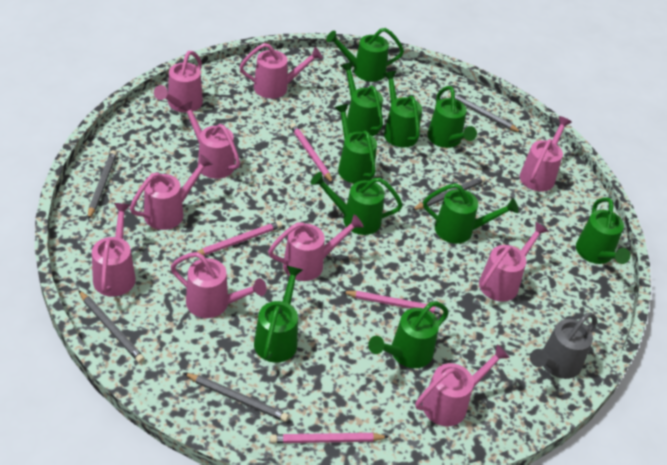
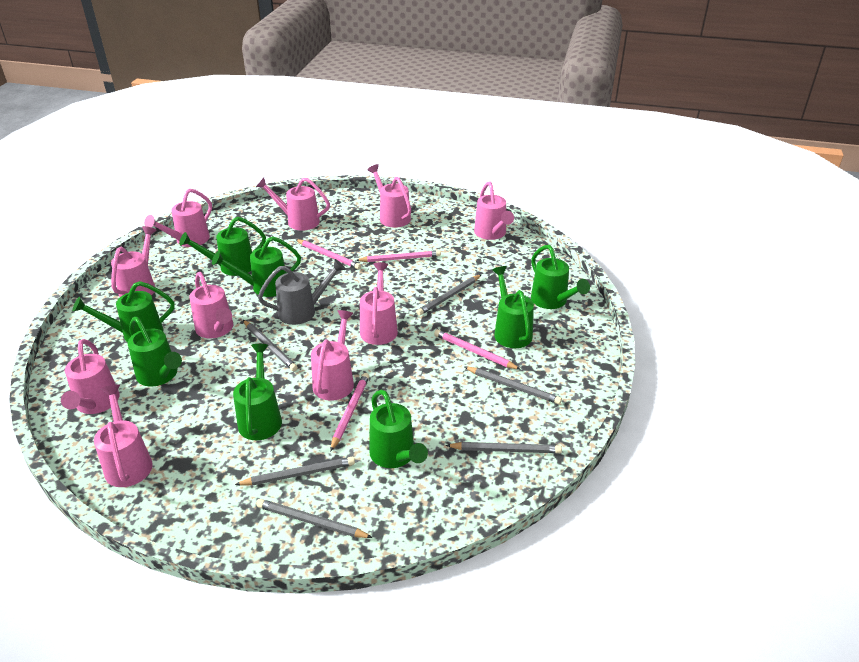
green watering can: [254,266,303,363] [311,172,403,235] [326,28,404,82] [335,104,377,183] [341,62,383,136] [368,301,448,368] [383,71,422,147] [423,183,518,244] [427,86,477,148] [576,197,630,264] = 10 -> [73,281,175,343] [128,317,182,387] [179,217,266,276] [212,237,301,297] [233,344,282,440] [369,389,428,468] [492,266,534,348] [531,245,590,309] = 8
grey pencil: [78,290,145,363] [88,150,117,220] [184,373,289,422] [412,176,486,210] [448,92,522,133] = 5 -> [235,457,355,486] [243,320,298,371] [256,499,373,538] [416,274,482,316] [446,442,562,453] [465,367,562,404] = 6

